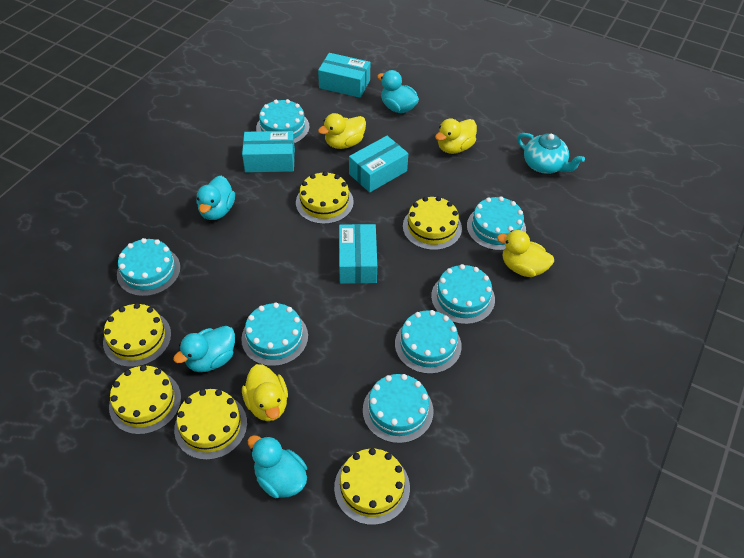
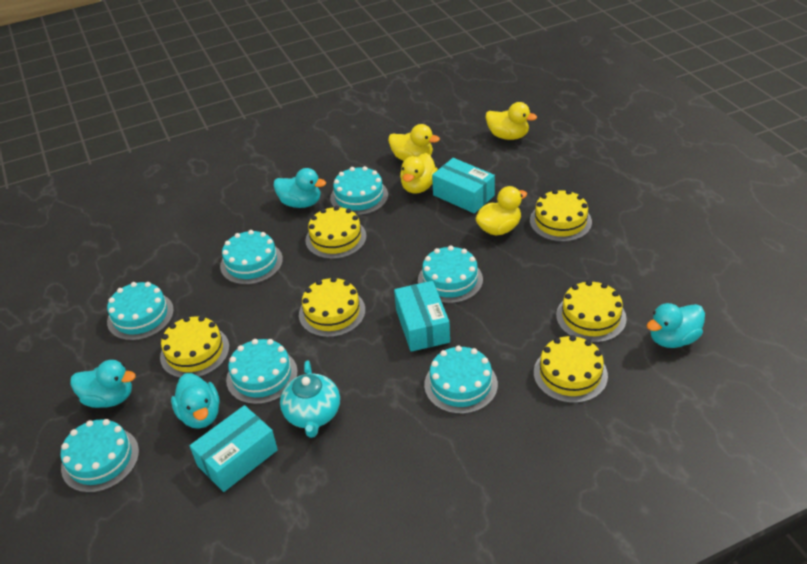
turquoise box: [242,131,295,172] [318,53,370,98] [339,224,377,284] [349,136,408,193] = 4 -> [190,405,278,492] [394,281,450,352] [432,158,495,214] = 3

